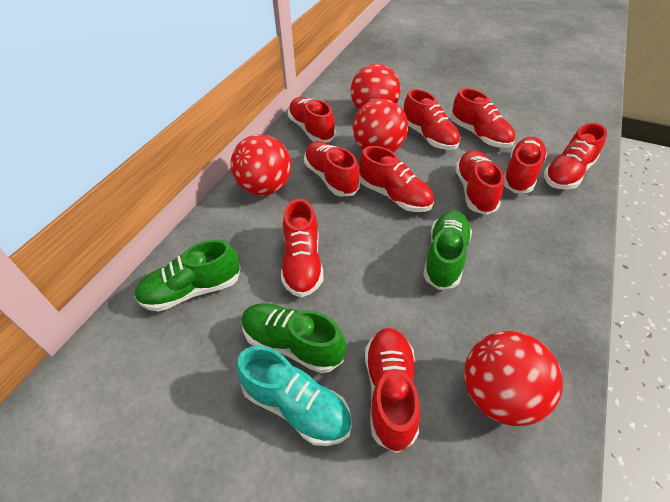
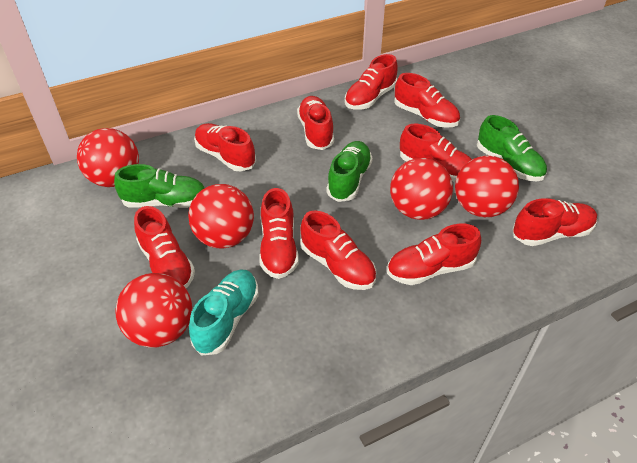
red ball: [230,134,291,196] [351,64,401,110] [353,99,408,152] [464,331,563,426] = 4 -> [77,128,139,187] [115,273,192,348] [188,184,254,249] [390,158,453,220] [455,156,519,217] = 5

